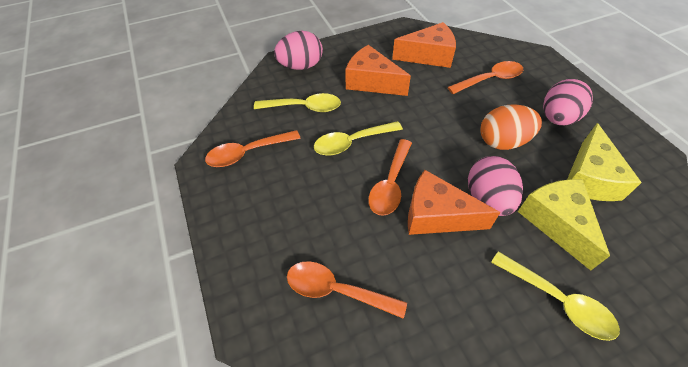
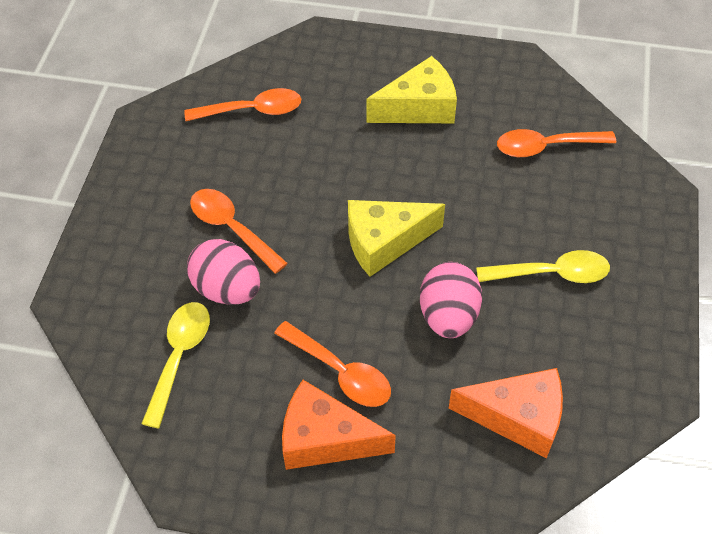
orange cheese: [345,45,411,96] [392,22,456,68] [408,170,501,235] = 3 -> [282,380,396,470] [449,368,563,458] = 2
orange egg: [480,105,542,150] = 1 -> none = 0
pink egg: [274,31,323,70] [468,156,523,216] [543,79,593,125] = 3 -> [187,239,260,305] [420,262,482,338] = 2
yellow spoon: [254,93,341,112] [314,121,403,156] [491,251,620,341] = 3 -> [141,302,210,428] [476,250,610,283] = 2

